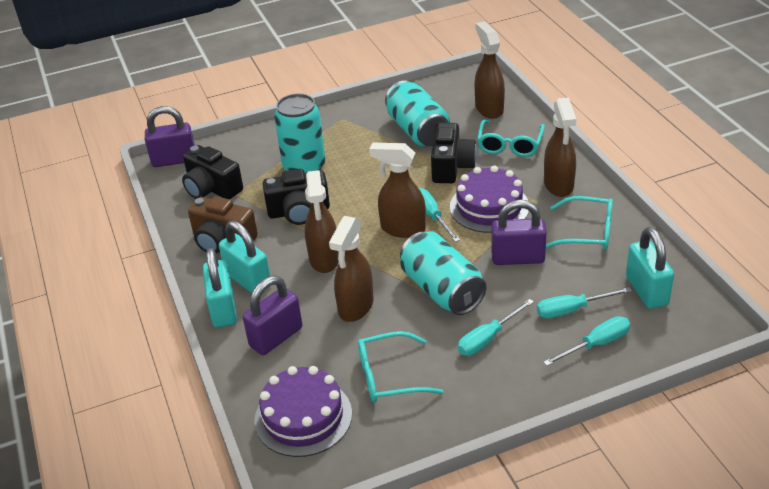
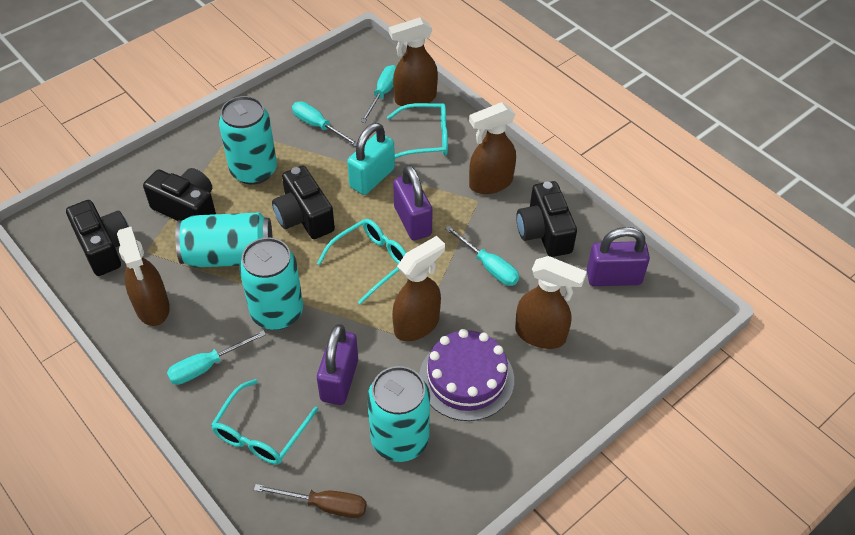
black camera: [182,145,243,199] [263,169,330,225] [431,123,477,183] = 3 -> [66,200,129,276] [143,168,216,221] [272,165,335,239] [516,181,577,257] = 4
brown camera: [188,196,258,254] = 1 -> none = 0
brown screwdriver: none = 0 -> [254,484,367,518] = 1
purple cake: [254,366,352,457] [450,165,529,233] = 2 -> [419,329,514,421] = 1
turquoise can: [274,93,326,173] [385,80,450,147] [400,231,486,315] = 3 -> [175,213,273,268] [219,96,277,185] [239,237,303,330] [367,366,430,462] = 4
turquoise padlock: [203,248,237,328] [219,221,270,293] [626,227,674,309] = 3 -> [347,123,395,195] = 1

